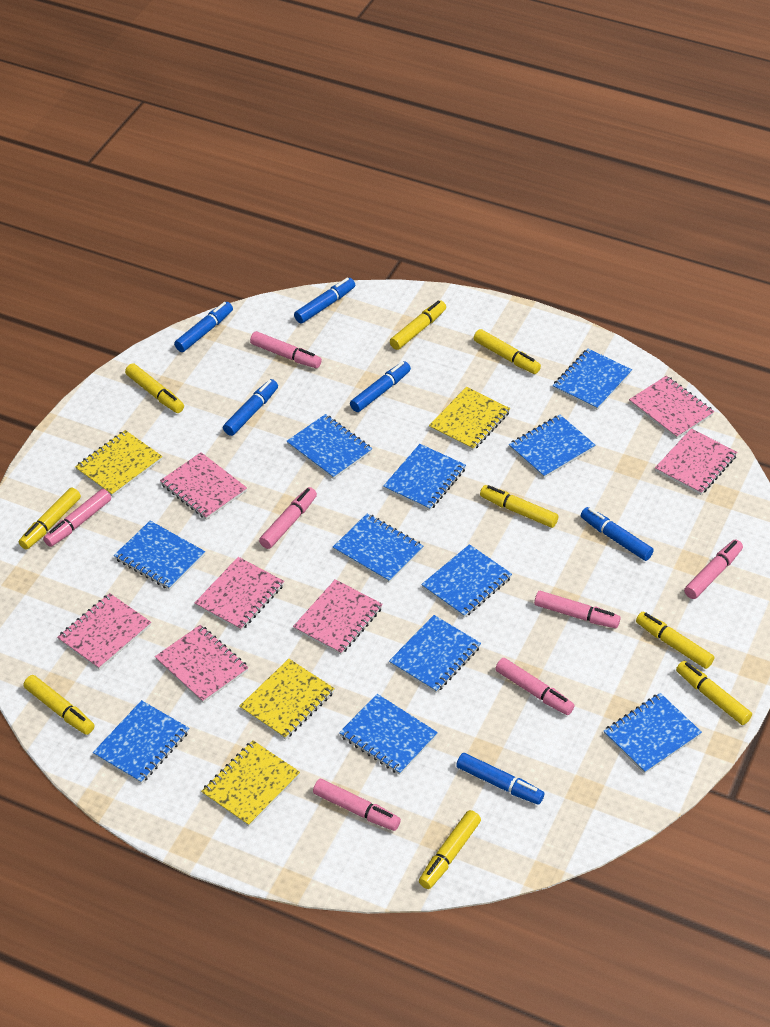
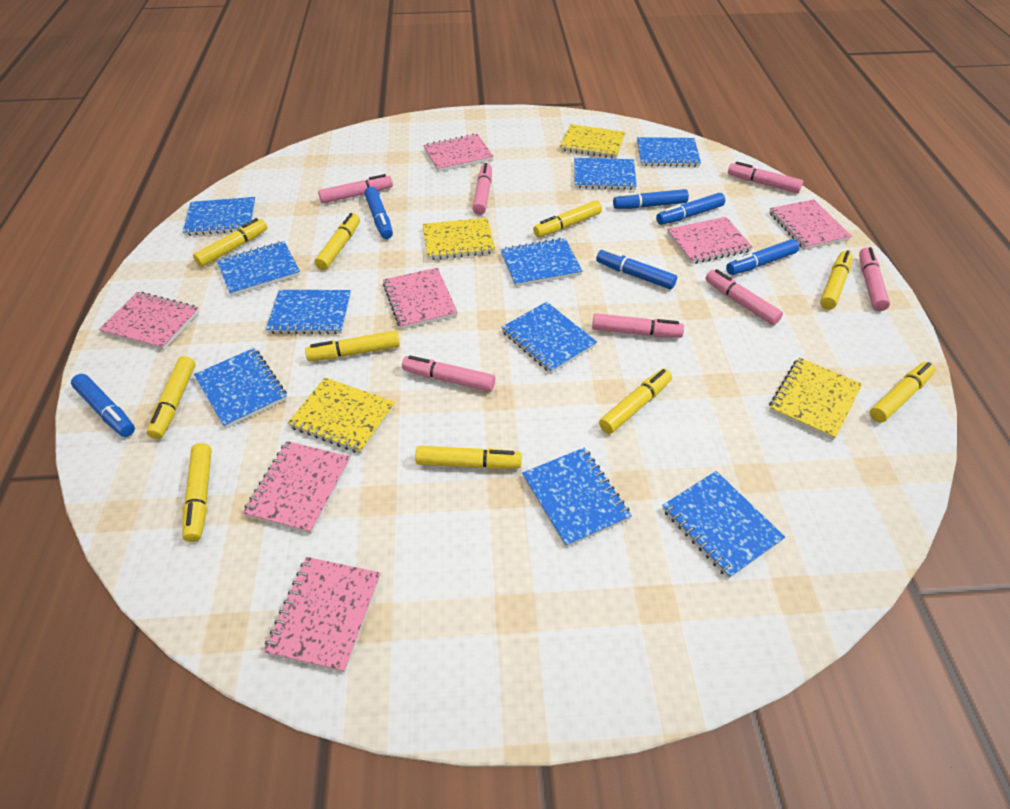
blue notebook: [93,700,189,784] [114,521,205,590] [286,414,372,479] [333,513,423,583] [339,694,438,775] [383,444,466,511] [389,615,481,693] [421,544,512,618] [509,415,595,478] [553,349,632,410] [604,693,702,774] = 11 -> [183,197,256,236] [194,348,287,428] [217,241,300,296] [266,290,351,334] [500,238,583,287] [501,302,597,373] [522,448,632,547] [574,158,637,190] [637,137,701,167] [662,471,785,579] = 10
yellow marker: [19,488,81,550] [24,675,95,735] [125,363,184,413] [390,300,446,350] [419,810,481,889] [474,329,541,374] [480,485,558,528] [636,612,714,669] [676,661,752,725] = 9 -> [147,356,195,439] [182,443,212,542] [193,218,268,267] [305,331,400,361] [315,213,360,270] [415,446,522,469] [533,200,602,237] [599,369,672,434] [820,250,853,310] [869,362,935,423] = 10

